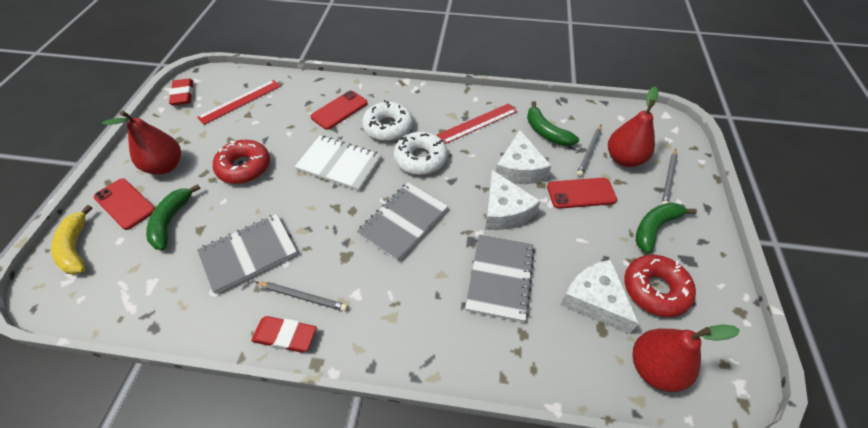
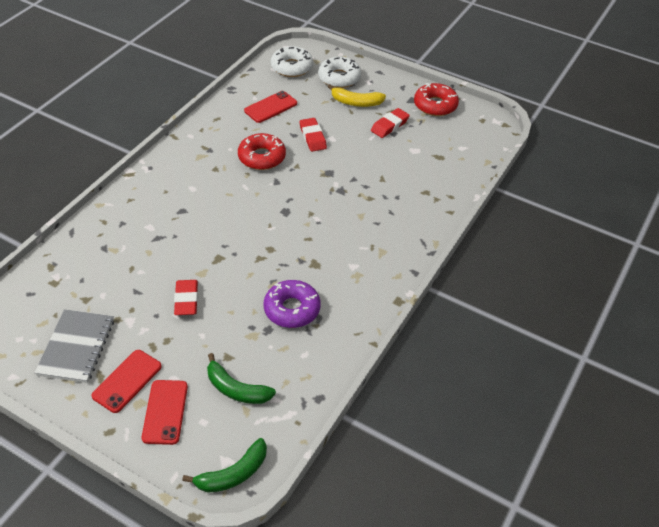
green banana: [146,184,201,250] [527,101,579,146] [636,202,697,254] = 3 -> [182,438,267,493] [207,353,276,404] = 2
grey notebook: [197,214,297,294] [357,182,448,262] [465,234,535,323] = 3 -> [35,309,114,383] = 1
grey pencil: [256,282,348,312] [577,125,602,177] [662,149,678,204] = 3 -> none = 0
purple donut: none = 0 -> [264,280,321,328] = 1
red eraser: [169,78,193,106] [251,316,317,353] = 2 -> [174,280,198,315] [300,118,327,152] [371,108,410,138] = 3
red pear: [102,111,181,175] [608,87,658,167] [633,324,740,392] = 3 -> none = 0
red ruler: [197,80,281,125] [437,103,517,144] = 2 -> none = 0
white cheese: [485,170,541,230] [496,130,551,184] [560,260,639,334] = 3 -> none = 0
white notebook: [295,136,381,191] = 1 -> none = 0

